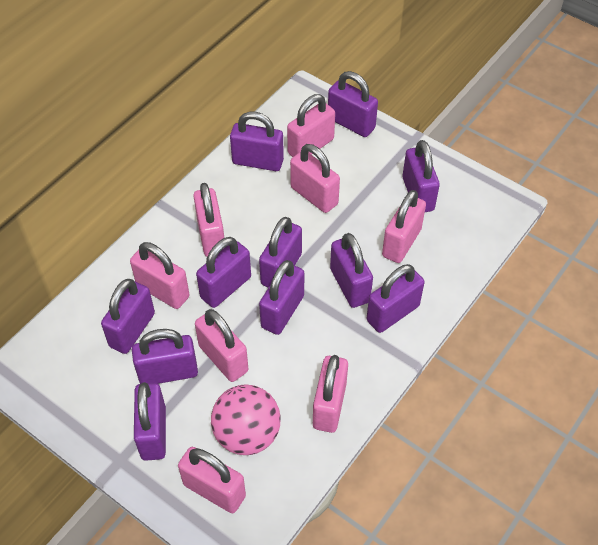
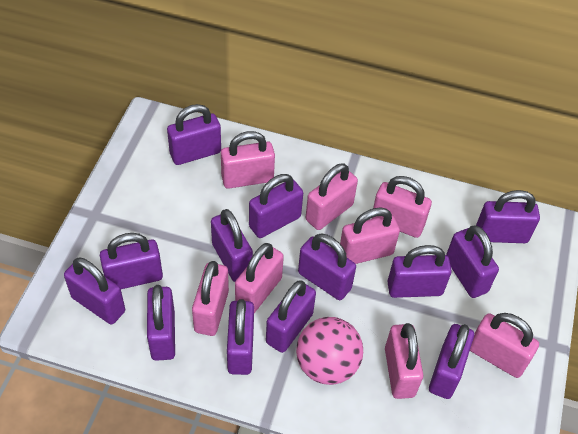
purple padlock: [101,279,155,354] [132,329,198,384] [134,382,166,461] [196,237,251,308] [230,112,284,171] [259,217,302,288] [259,260,304,335] [328,71,378,137] [330,233,373,308] [367,264,425,333] [402,140,440,212] = 11 -> [64,257,125,324] [100,233,163,289] [147,285,175,361] [167,104,221,165] [211,209,253,282] [227,299,254,375] [249,174,303,238] [266,280,316,353] [298,234,356,300] [387,245,452,298] [429,324,474,399] [446,225,499,298] [476,190,540,243] = 13

